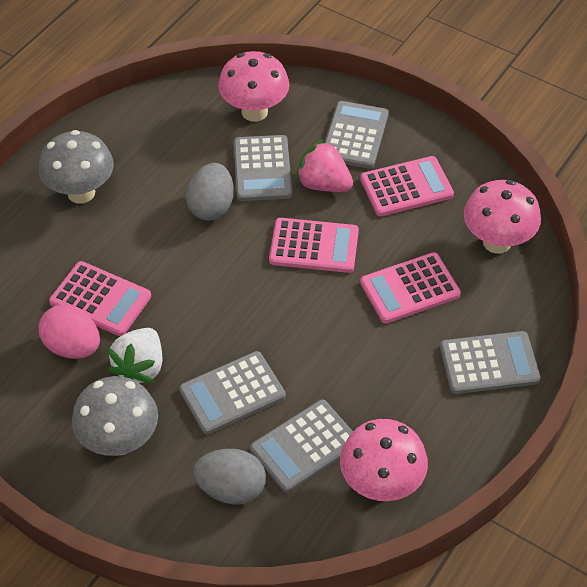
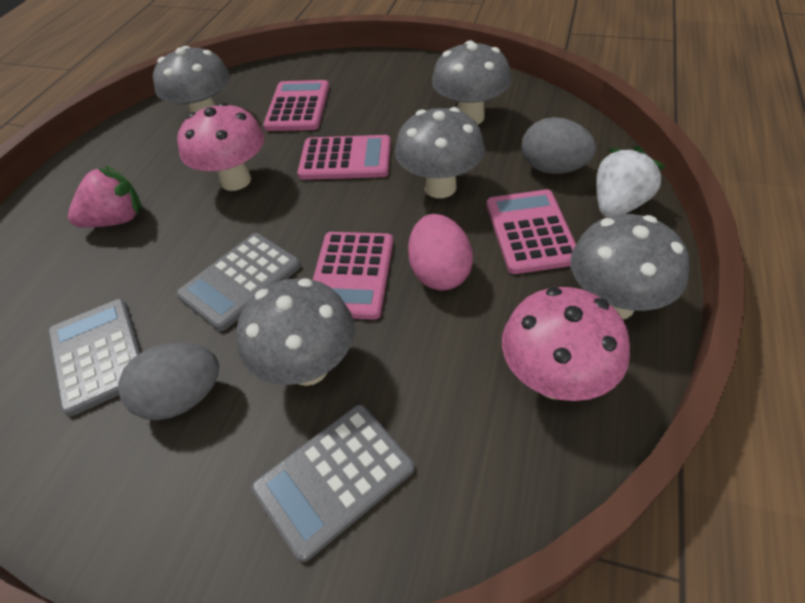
grey calculator: [179,351,286,434] [234,135,292,201] [250,400,353,492] [325,101,389,169] [440,331,540,394] = 5 -> [48,299,141,416] [176,233,301,331] [252,405,415,562] = 3
grey mushroom: [39,130,114,204] [72,376,158,456] = 2 -> [153,46,230,113] [236,278,354,386] [395,107,485,198] [432,40,511,124] [570,214,690,319] = 5
pink mushroom: [218,51,289,122] [340,419,428,501] [464,180,541,254] = 3 -> [177,102,264,191] [502,287,630,401] = 2

